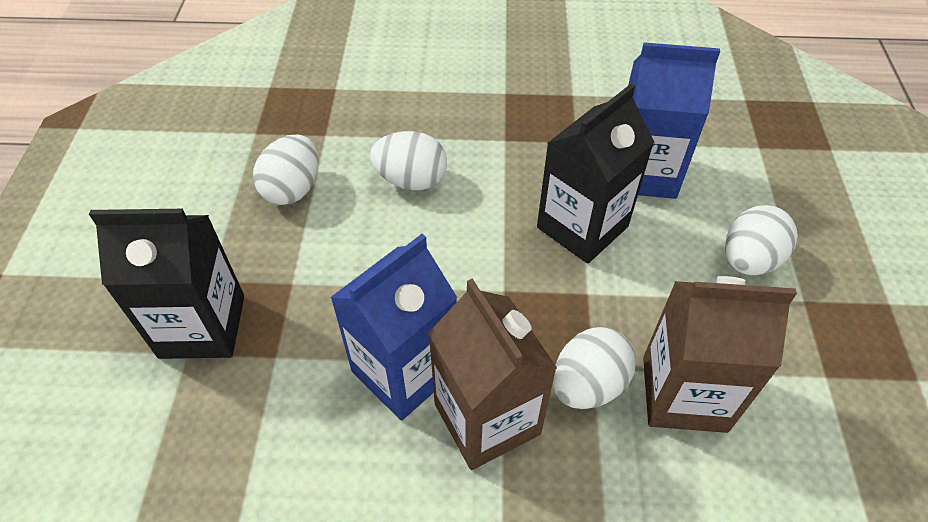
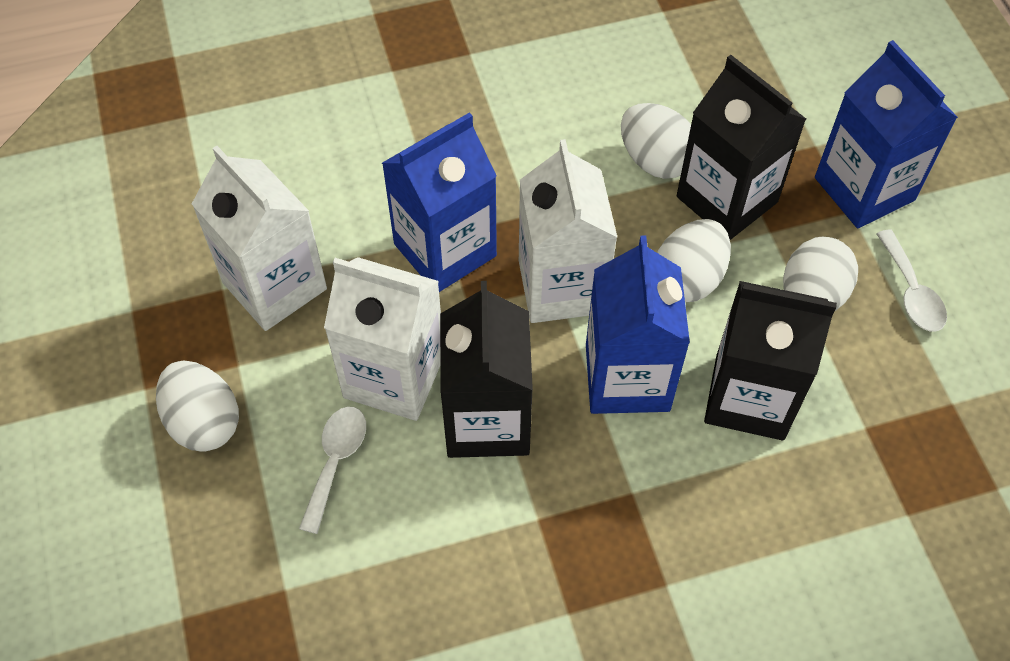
black carton: [89,209,244,359] [537,83,654,264] = 2 -> [440,281,533,458] [677,55,806,240] [704,281,837,440] = 3
blue carton: [330,234,457,420] [628,42,720,199] = 2 -> [382,113,497,292] [586,236,690,414] [815,40,958,228] = 3
brown carton: [428,278,557,470] [643,276,797,433] = 2 -> none = 0
white carton: none = 0 -> [192,146,327,331] [324,257,441,421] [519,139,618,323] = 3
white spoon: none = 0 -> [299,407,366,534] [877,230,947,332] = 2

